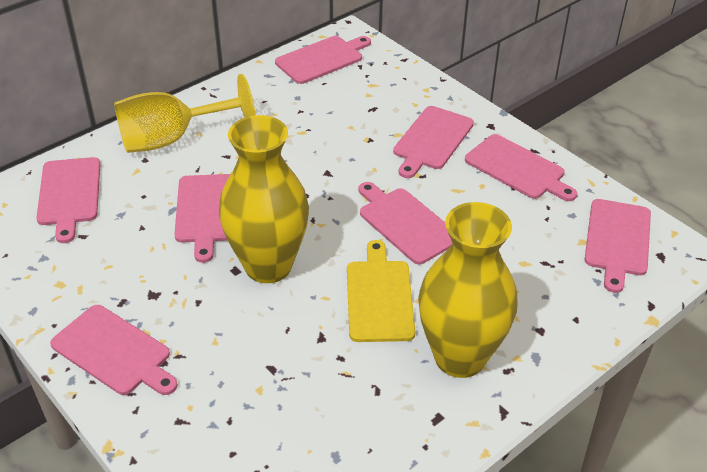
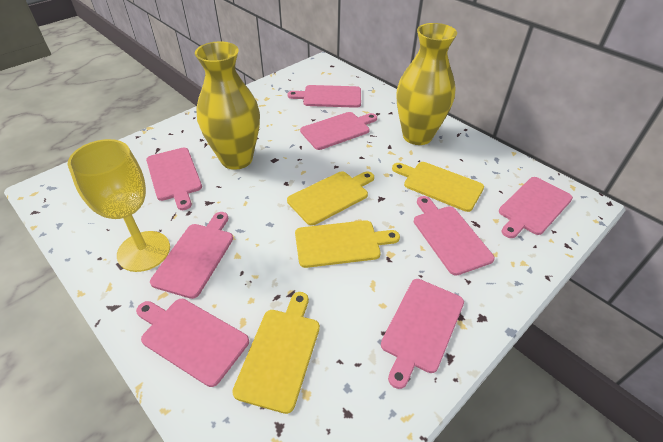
yellow cutting board: [347,240,415,342] = 1 -> [232,292,320,414] [287,171,374,226] [295,220,400,268] [392,162,484,212] = 4

